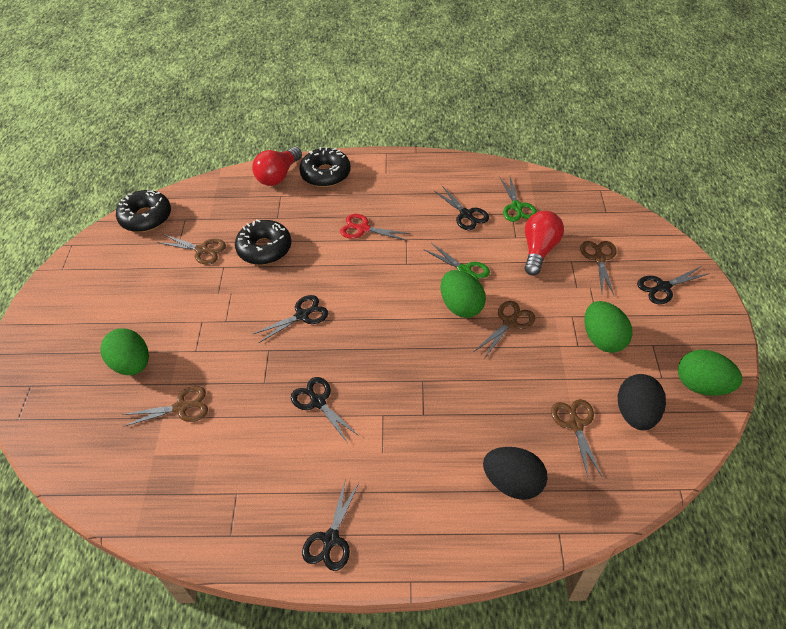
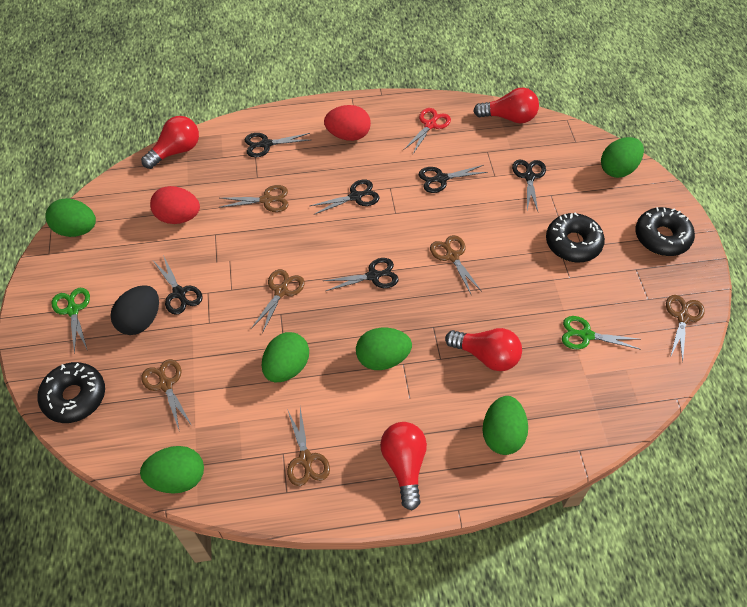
black egg: [483,447,548,500] [618,374,666,430] = 2 -> [111,285,159,335] = 1
black scissors: [253,295,329,343] [291,377,359,443] [302,482,359,571] [434,186,489,230] [637,266,710,304] = 5 -> [153,255,203,315] [245,133,310,158] [310,180,379,215] [323,258,398,291] [419,165,488,193] [512,160,546,211] = 6
brown scissors: [122,386,208,427] [157,234,226,265] [475,301,535,359] [551,399,602,477] [580,241,617,295] = 5 -> [141,359,192,429] [220,185,288,212] [251,269,305,334] [287,408,330,486] [430,235,482,294] [666,295,705,362] = 6
green egg: [100,328,149,375] [441,270,486,318] [585,301,632,353] [678,350,742,396] = 4 -> [45,198,96,237] [140,446,204,494] [262,332,309,382] [356,328,412,370] [482,396,528,455] [601,137,644,178] = 6
red egg: none = 0 -> [150,186,200,224] [324,105,371,141] = 2
red light bulb: [252,147,302,186] [525,211,564,276] = 2 -> [141,116,199,169] [380,422,427,510] [445,328,522,371] [473,88,539,123] = 4

